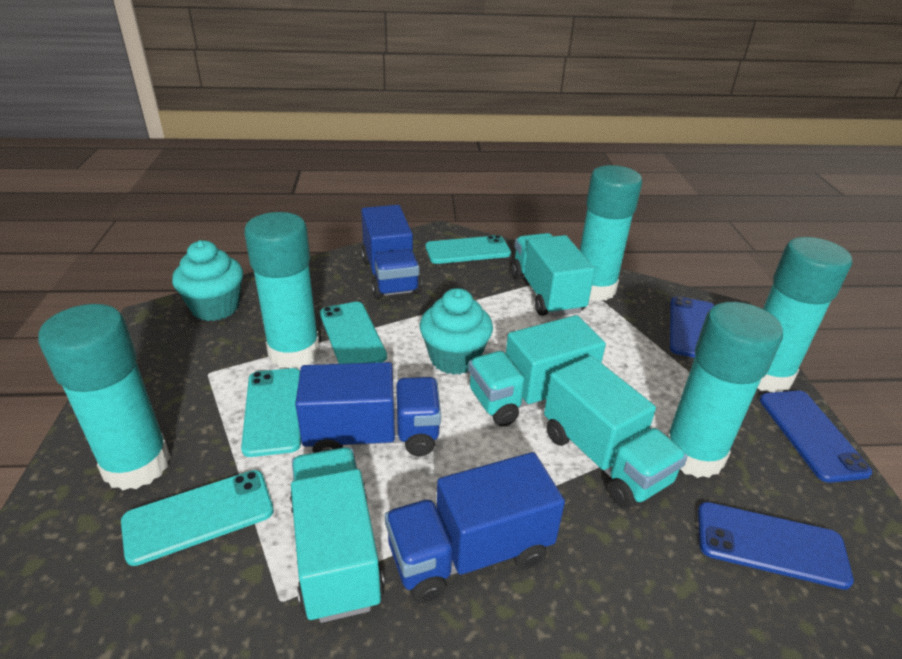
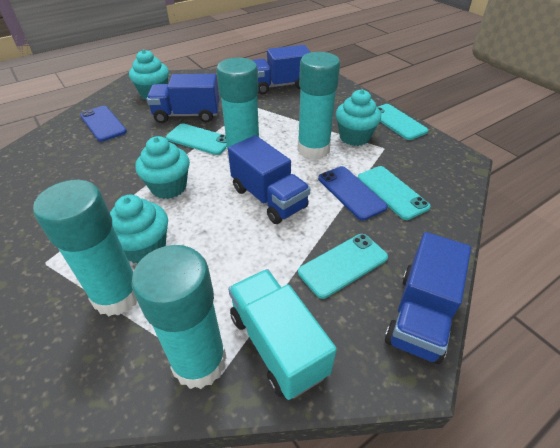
blue phone: [670,296,714,358] [698,502,854,590] [760,391,872,483] = 3 -> [80,106,127,142] [318,166,388,220] = 2
blue truck: [295,362,441,456] [361,205,422,299] [385,452,565,603] = 3 -> [147,74,219,123] [228,135,311,224] [252,45,311,94] [385,232,471,364] = 4
turquoise cupcake: [172,240,243,321] [420,288,493,375] = 2 -> [110,195,168,264] [129,49,169,100] [135,136,190,199] [335,89,381,146] = 4
turquoise glue stick: [38,304,171,490] [244,212,320,369] [580,165,642,301] [666,302,783,478] [758,237,852,393] = 5 -> [33,180,137,316] [131,245,227,389] [216,57,259,160] [297,52,340,160] = 4
turquoise truck: [290,447,385,623] [468,315,606,427] [511,233,595,317] [544,356,688,508] = 4 -> [228,269,337,400] = 1

